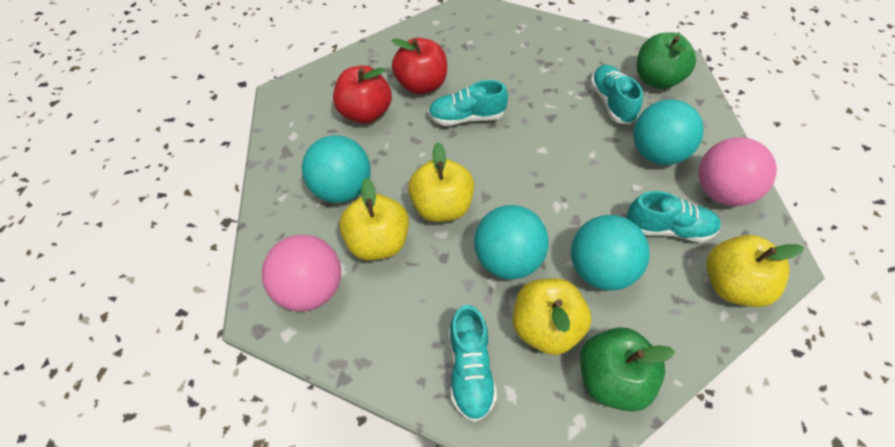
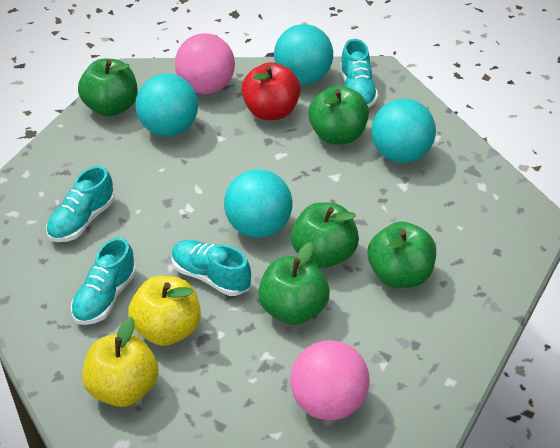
green apple: [580,327,675,412] [637,33,696,89] = 2 -> [78,59,138,116] [258,242,330,325] [291,202,359,268] [308,85,369,144] [368,221,436,288] = 5
red apple: [333,65,392,124] [392,38,447,94] = 2 -> [241,62,301,120] = 1
yellow apple: [339,178,409,260] [408,142,474,222] [513,278,591,355] [706,235,804,307] = 4 -> [82,317,159,407] [128,276,201,346] = 2

